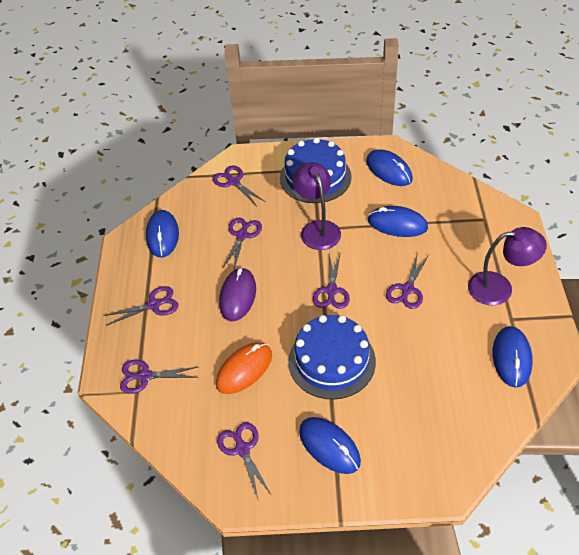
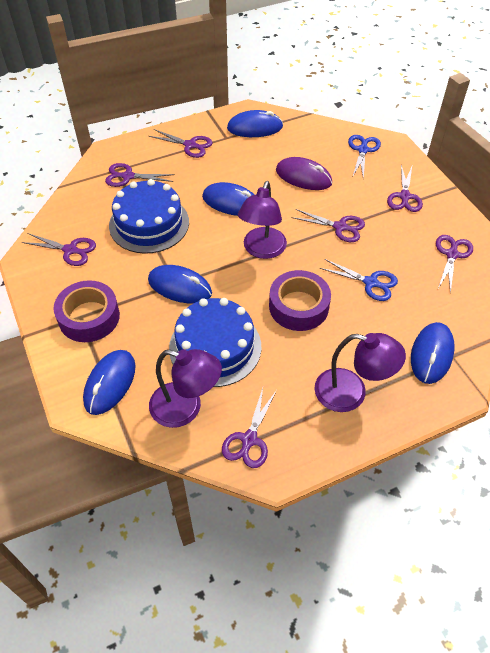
blue scissors: none = 0 -> [320,259,398,301] [348,135,381,179] = 2
orange mouse: [216,342,272,394] = 1 -> none = 0
purple lamp: [292,162,341,250] [468,227,547,305] = 2 -> [149,349,222,428] [238,181,287,259] [314,333,406,412] = 3
purple tape: none = 0 -> [54,280,120,342] [269,270,331,331] = 2

